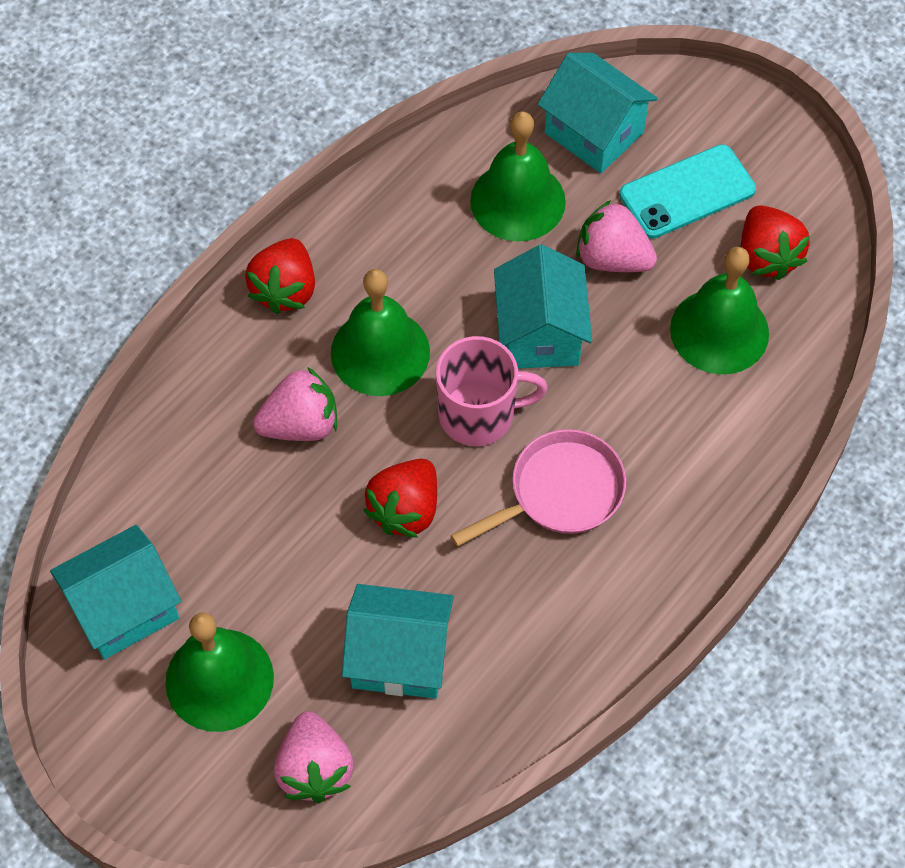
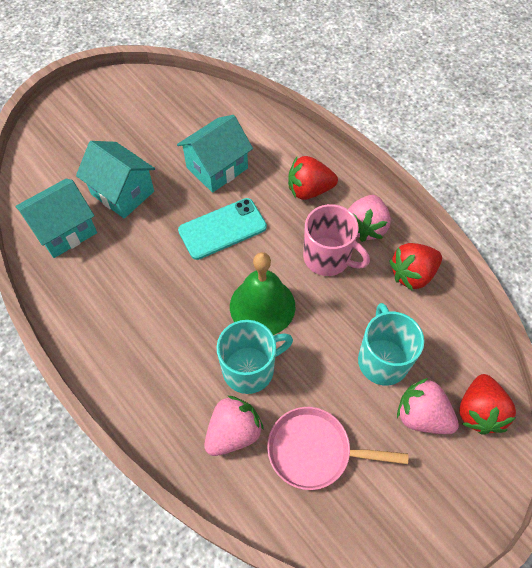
green bell: [165,612,274,732] [331,269,430,396] [470,111,566,241] [670,247,769,374] = 4 -> [230,252,295,335] = 1
turquoise house: [50,525,181,659] [342,584,454,699] [494,245,592,369] [538,53,658,173] = 4 -> [15,179,97,258] [76,141,155,219] [177,115,253,193] = 3
turquoise mug: none = 0 -> [217,320,293,394] [358,303,424,385] = 2

